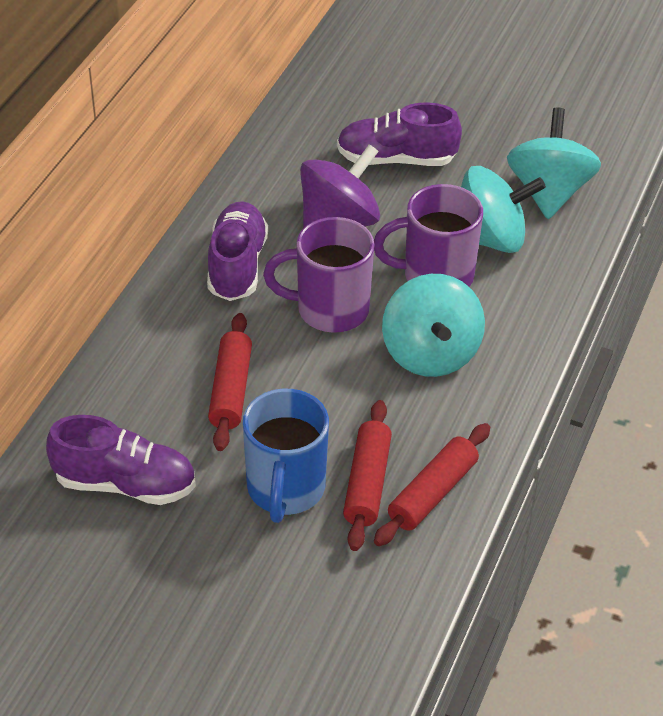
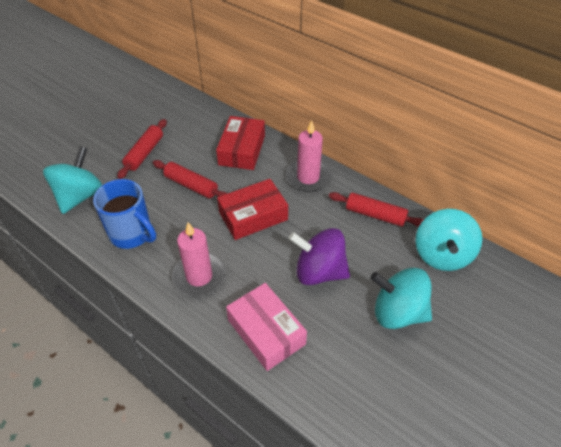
pink box: none = 0 -> [226,283,307,371] = 1
pink candle: none = 0 -> [172,222,226,296] [286,120,331,192] = 2
purple mug: [263,217,375,333] [374,184,483,287] = 2 -> none = 0
purple shoe: [46,415,196,505] [207,201,268,301] [337,102,462,166] = 3 -> none = 0
red box: none = 0 -> [216,116,265,170] [217,179,288,240] = 2

